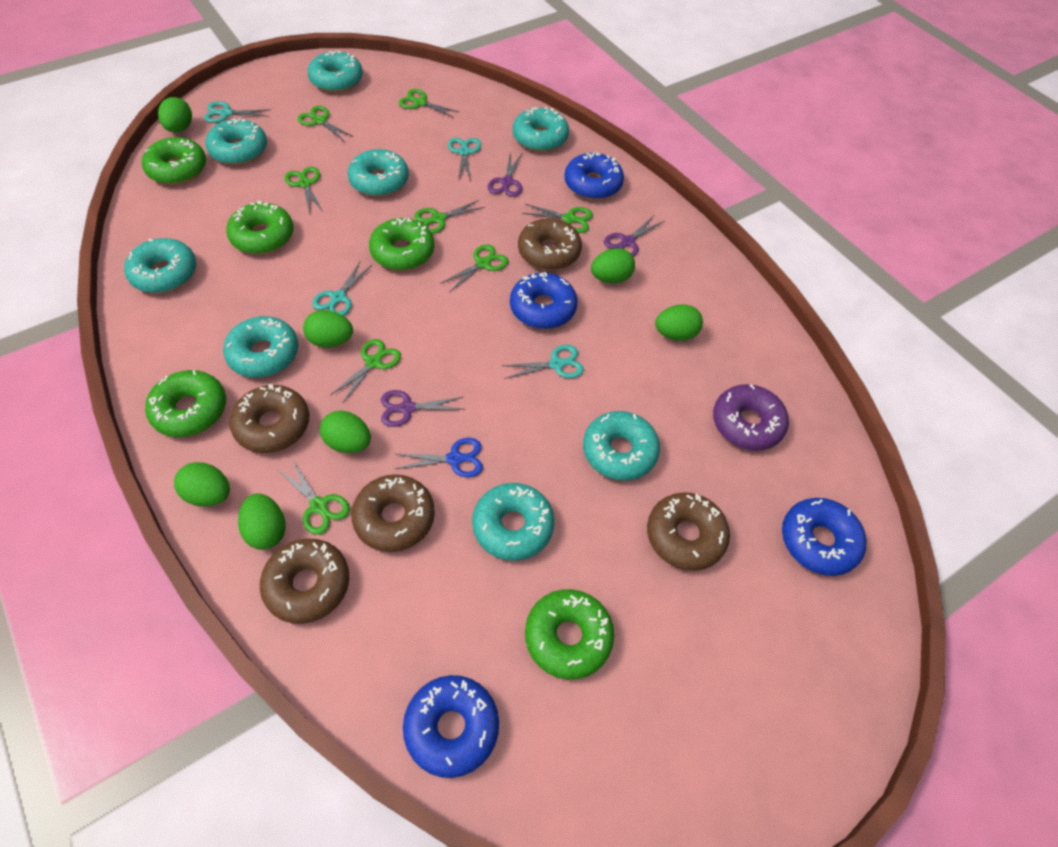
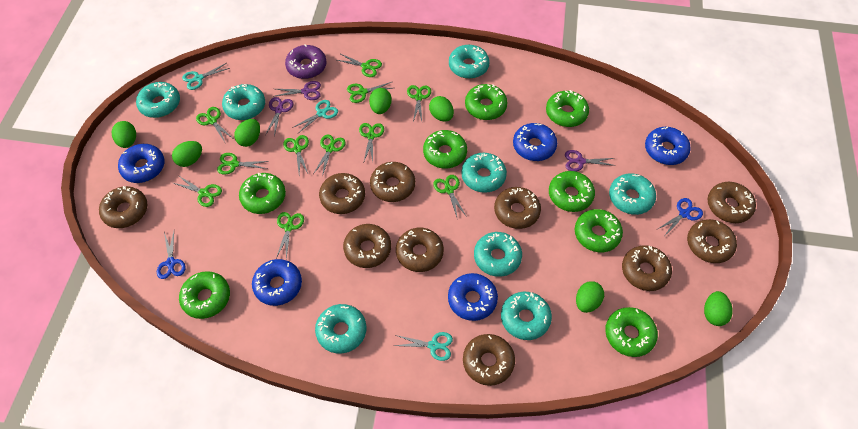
blue donut: [403,675,499,778] [510,272,578,329] [565,152,624,200] [782,498,866,576] = 4 -> [118,144,165,183] [252,259,302,306] [448,273,498,321] [513,123,557,161] [645,127,691,165] = 5
blue scissors: [395,438,483,477] = 1 -> [157,232,185,279] [658,198,703,235] = 2
brown donut: [230,384,310,453] [260,538,349,624] [351,474,435,552] [518,218,582,270] [647,492,730,571] = 5 -> [99,186,147,228] [319,173,365,214] [343,224,391,268] [370,162,415,202] [396,228,444,272] [463,334,515,386] [494,187,541,229] [622,245,672,291] [687,219,737,263] [708,182,756,223] = 10
green donut: [142,137,206,185] [145,370,226,437] [226,201,293,254] [369,218,434,270] [525,589,614,680] = 5 -> [179,271,230,319] [239,173,286,214] [423,130,467,169] [465,84,508,120] [546,90,589,127] [549,171,595,212] [575,209,623,252] [605,307,658,357] = 8
green scissors: [279,460,350,535] [285,167,322,213] [298,106,354,141] [331,339,401,403] [399,89,459,118] [414,200,485,234] [440,244,508,292] [522,204,593,233] = 8 -> [173,176,222,207] [196,107,232,142] [217,153,269,175] [276,212,304,259] [283,135,309,174] [313,135,346,176] [337,54,382,77] [347,82,392,103] [359,123,384,161] [407,85,431,121] [433,175,467,220] = 11
turquoise scissors: [204,101,271,123] [312,262,372,316] [448,138,481,181] [502,345,584,379] = 4 -> [182,63,230,90] [292,100,338,133] [395,332,453,361] = 3

